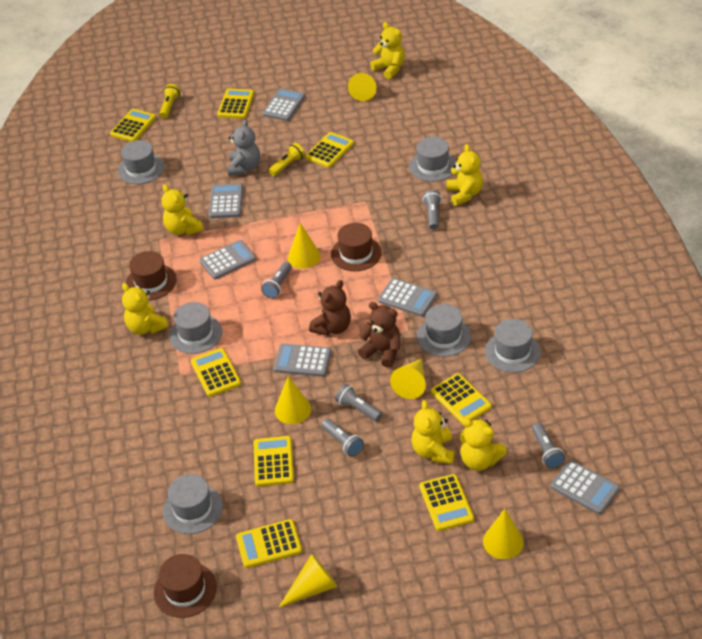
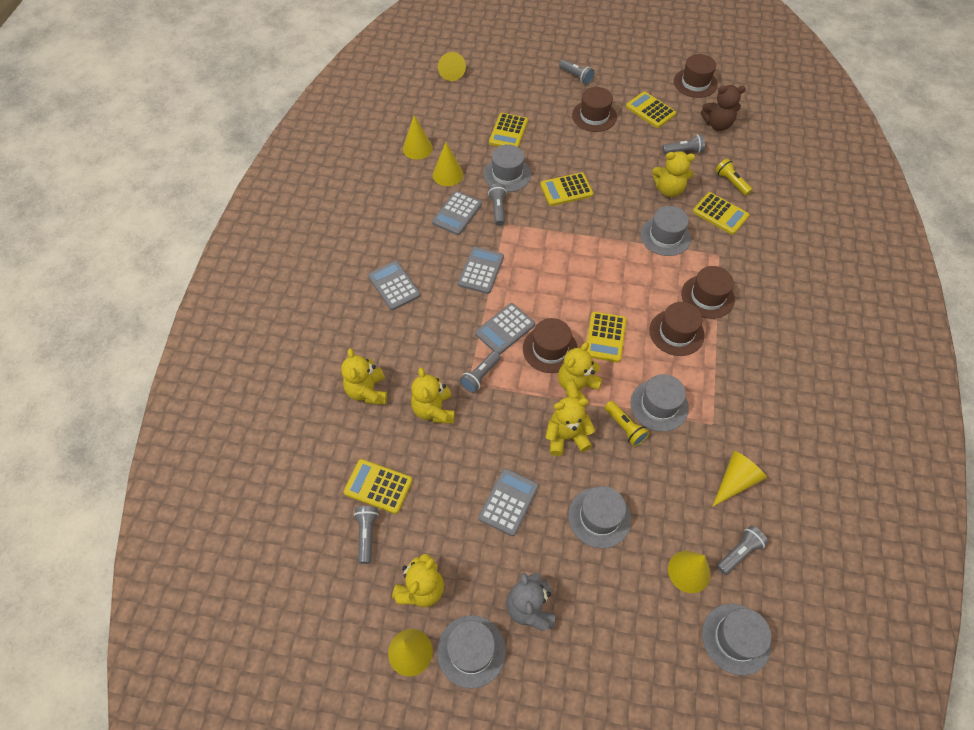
brown hat: [126,251,177,300] [154,554,217,618] [331,223,382,271] = 3 -> [523,318,578,373] [572,87,617,132] [650,302,705,356] [674,54,718,98] [681,266,735,319] = 5
brown teddy bear: [309,280,351,336] [358,302,400,368] = 2 -> [701,85,746,131] = 1
grey calculator: [200,240,256,279] [209,183,243,218] [263,88,305,121] [273,344,331,377] [378,278,437,317] [550,460,620,514] = 6 -> [368,261,421,310] [432,191,482,235] [458,247,504,294] [475,303,535,354] [478,468,539,536] = 5
grey flashlight: [261,262,292,299] [321,419,364,457] [335,384,382,421] [423,190,442,230] [532,423,565,469] = 5 -> [354,506,379,564] [460,351,501,393] [488,184,507,226] [559,59,594,85] [662,135,705,154] [717,525,768,575] = 6
yellow calculator: [110,109,156,142] [191,348,241,397] [217,88,254,119] [236,519,302,568] [253,436,294,486] [305,132,354,168] [419,474,474,531] [431,373,492,424] = 8 -> [344,459,413,514] [489,113,528,147] [540,172,593,206] [586,312,627,362] [626,91,676,128] [693,192,749,235] = 6

